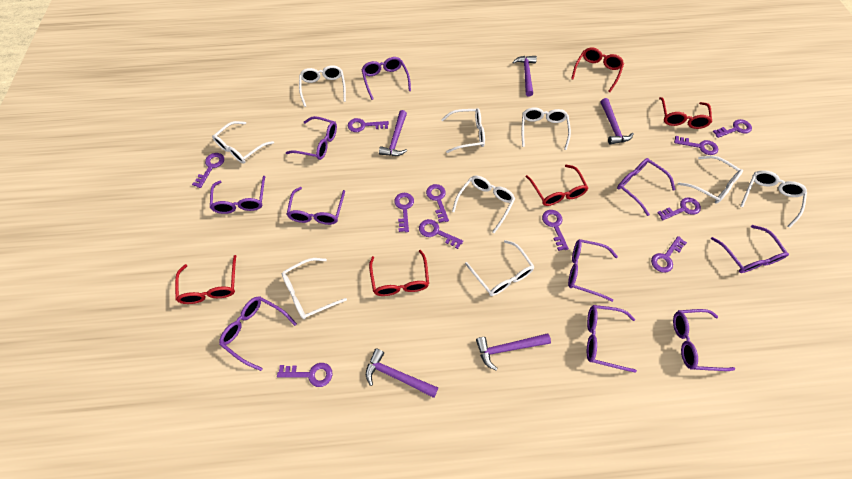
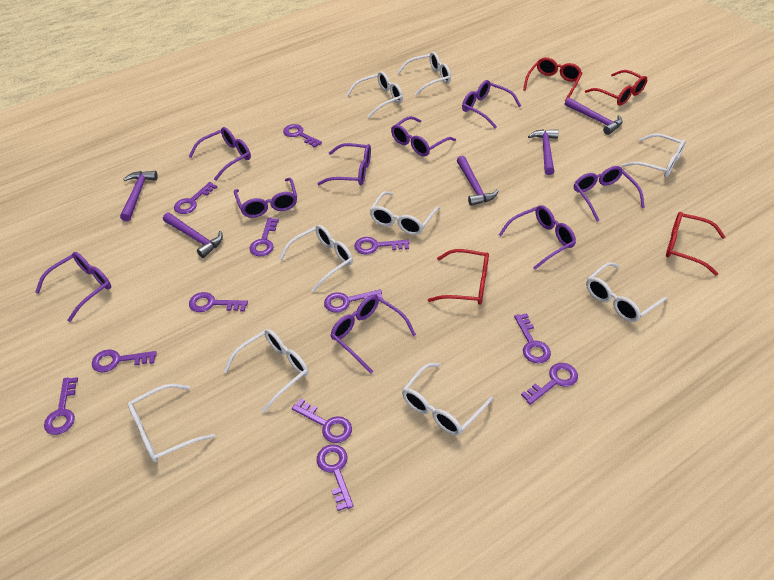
purple glasses: [210,176,265,214] [219,296,297,371] [286,116,337,160] [286,187,345,225] [361,57,411,100] [568,239,618,302] [587,305,637,373] [617,158,676,216] [673,309,735,371] [711,225,789,273] = 10 -> [35,252,111,322] [189,127,251,181] [234,178,297,218] [317,143,371,185] [330,295,416,373] [391,116,456,156] [462,80,521,128] [499,205,576,270] [574,166,645,222] = 9
purple key: [192,153,224,188] [277,363,333,387] [348,118,389,132] [394,193,414,232] [419,219,463,249] [426,184,449,223] [542,210,569,251] [651,236,687,273] [657,198,701,220] [674,136,718,155] [712,119,752,138] = 11 -> [44,377,78,435] [92,349,157,372] [174,182,217,214] [189,292,248,312] [249,218,279,256] [283,124,322,148] [292,399,352,443] [317,444,354,511] [324,289,383,313] [354,237,410,255] [514,313,551,363] [521,363,578,405] = 12
red glasses: [175,255,236,304] [369,250,429,296] [526,164,588,206] [571,47,624,92] [659,97,712,129] = 5 -> [428,249,489,305] [523,57,582,101] [585,70,647,106] [666,212,725,276] = 4

